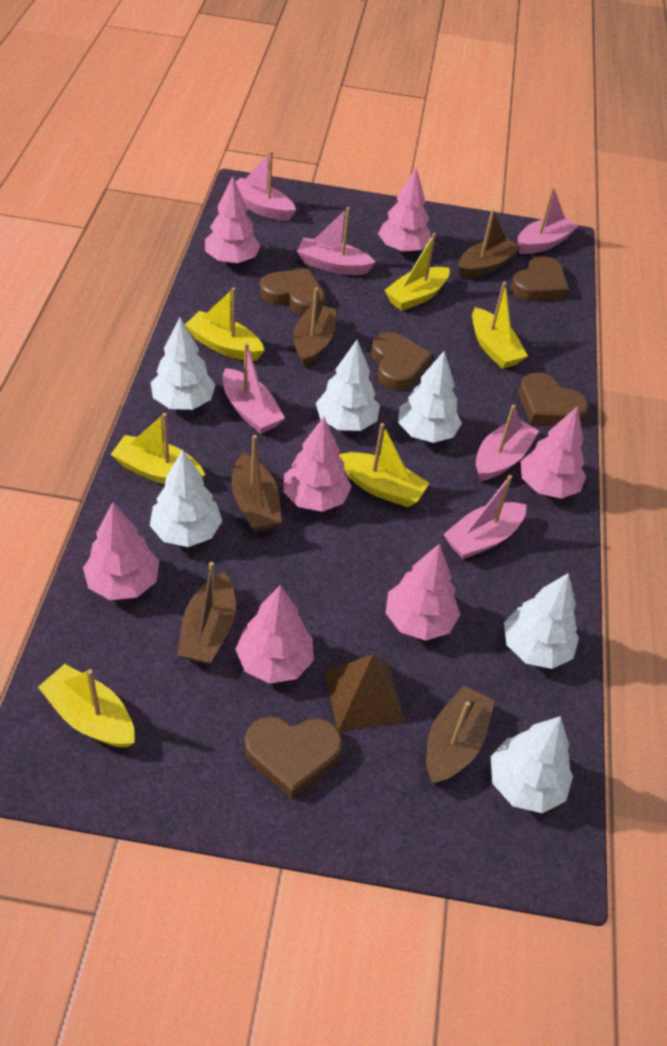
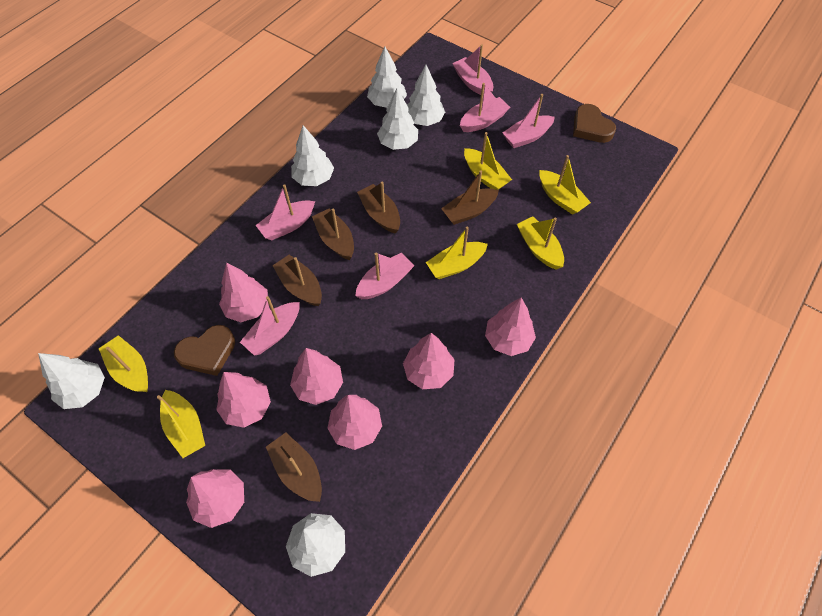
brown heart: [245,716,343,799] [260,269,325,315] [371,332,432,390] [511,256,569,301] [519,372,588,425] = 5 -> [174,325,235,376] [573,104,616,143] = 2
brown pyramid: [324,654,405,732] = 1 -> none = 0

